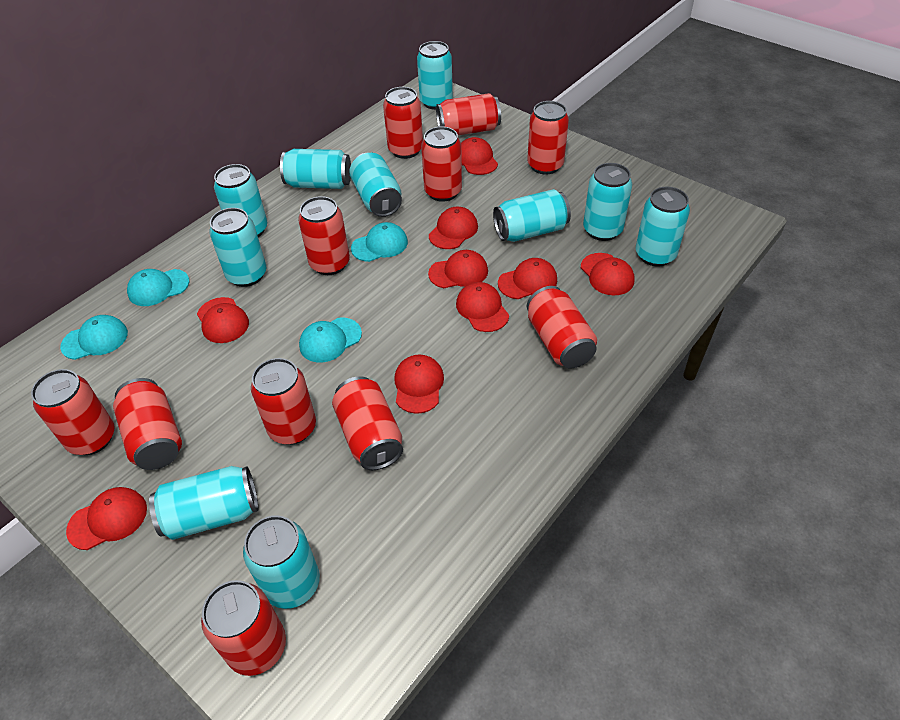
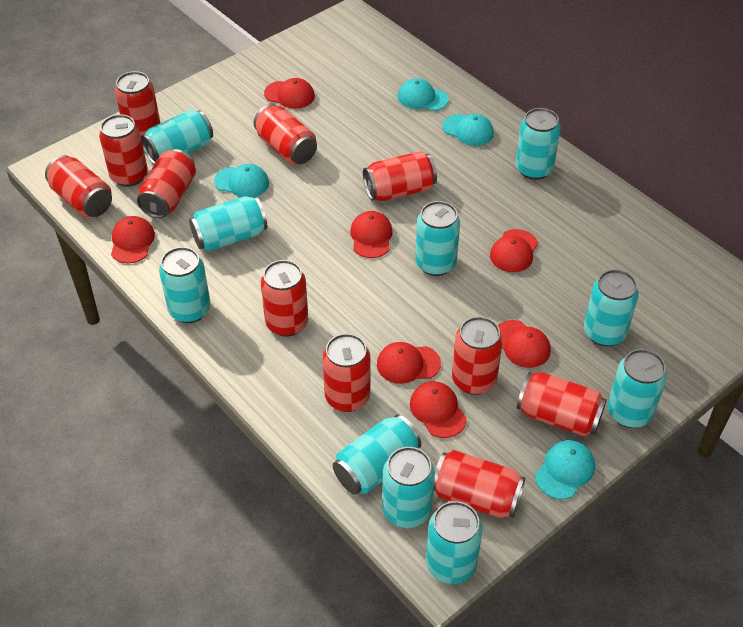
red cap: [66,487,147,550] [197,297,249,343] [394,355,444,414] [428,250,488,288] [429,206,478,249] [456,282,509,332] [461,137,498,175] [498,258,557,299] [581,253,635,295] = 9 -> [111,216,155,264] [264,78,315,109] [350,211,393,258] [377,342,441,384] [410,381,467,438] [490,229,538,272] [498,320,551,368] = 7

